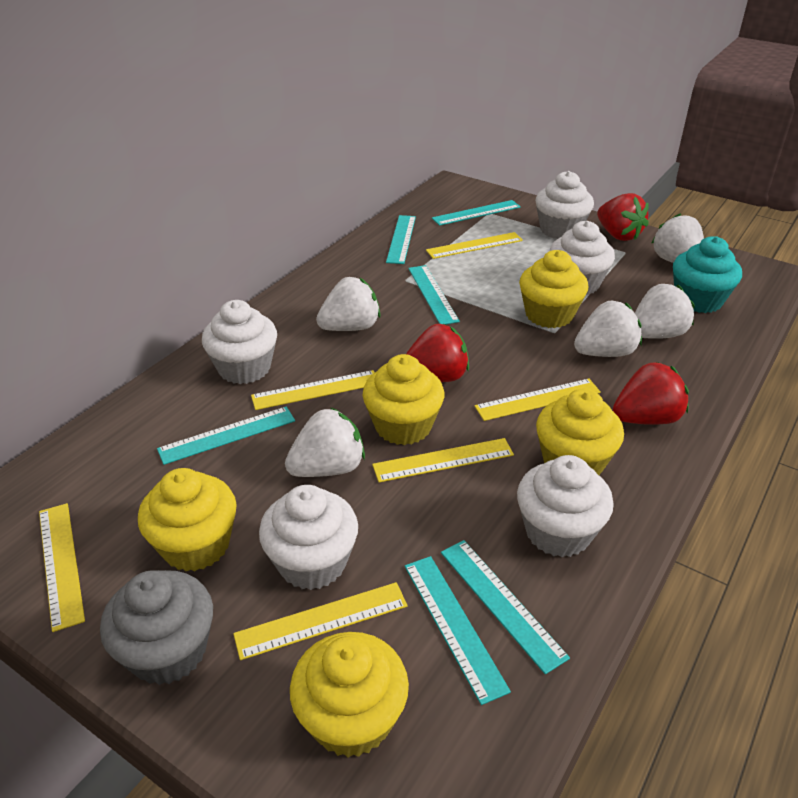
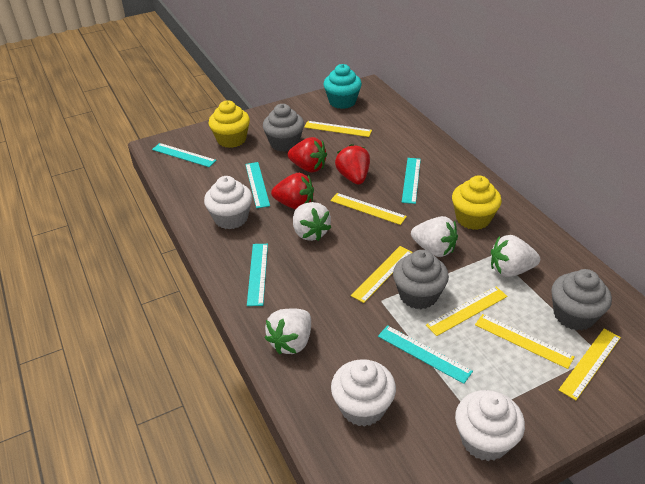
grey cupcake: [100,570,213,685] = 1 -> [263,104,304,152] [393,250,449,309] [551,269,612,331] = 3
turquoise ruler: [157,407,295,465] [386,215,416,264] [405,556,511,705] [408,265,460,324] [432,200,521,226] [441,540,570,674] = 6 -> [152,143,217,167] [245,162,270,208] [247,244,268,306] [378,325,473,384] [402,158,421,204] = 5
white cupcake: [202,300,277,384] [259,485,358,590] [517,455,614,557] [535,171,594,239] [550,221,615,295] = 5 -> [204,176,252,229] [331,359,396,427] [455,390,525,461] = 3
white strawberry: [285,407,365,477] [316,277,381,331] [574,301,642,357] [635,284,695,339] [651,213,704,263] = 5 -> [265,308,311,354] [293,202,332,241] [411,216,458,257] [491,235,540,277] = 4
yellow cupcake: [138,468,237,571] [290,632,409,758] [363,354,444,445] [519,250,588,328] [536,389,624,475] = 5 -> [209,100,250,148] [452,175,502,230] = 2

